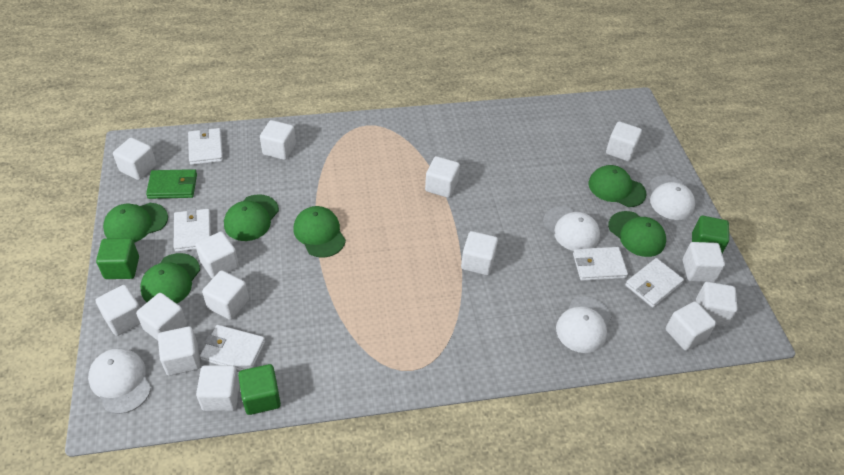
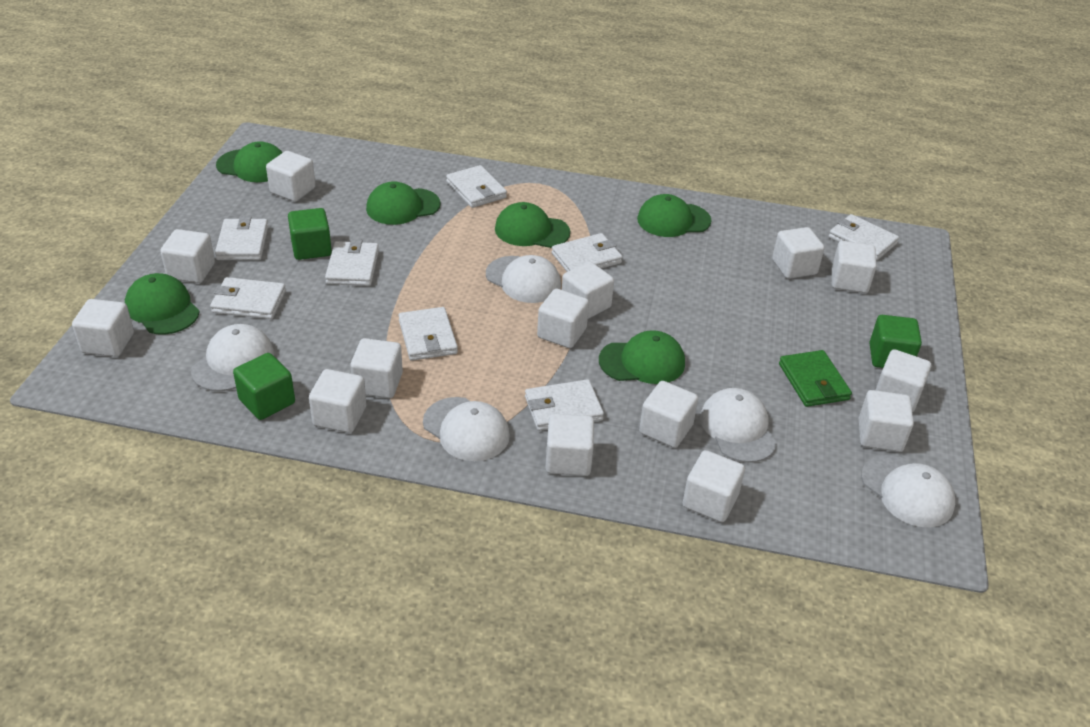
white cap: [88,348,151,414] [543,206,600,251] [556,297,612,353] [649,175,695,220] = 4 -> [191,324,274,392] [423,397,510,461] [486,255,561,303] [700,388,777,463] [861,455,955,527] = 5
white wallet: [174,208,211,252] [188,127,223,165] [200,325,265,371] [573,247,628,281] [625,258,684,308] = 5 -> [210,277,286,319] [215,216,268,260] [325,239,379,286] [398,307,458,361] [446,165,507,208] [525,379,604,431] [552,233,622,272] [829,214,899,260] = 8

